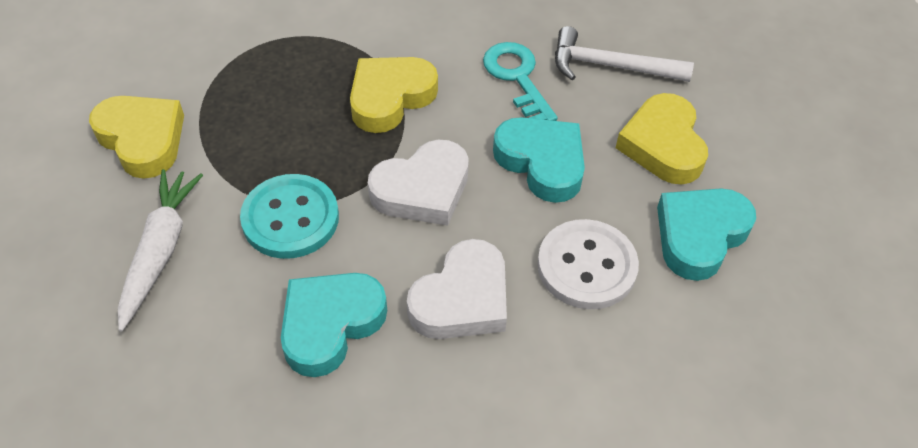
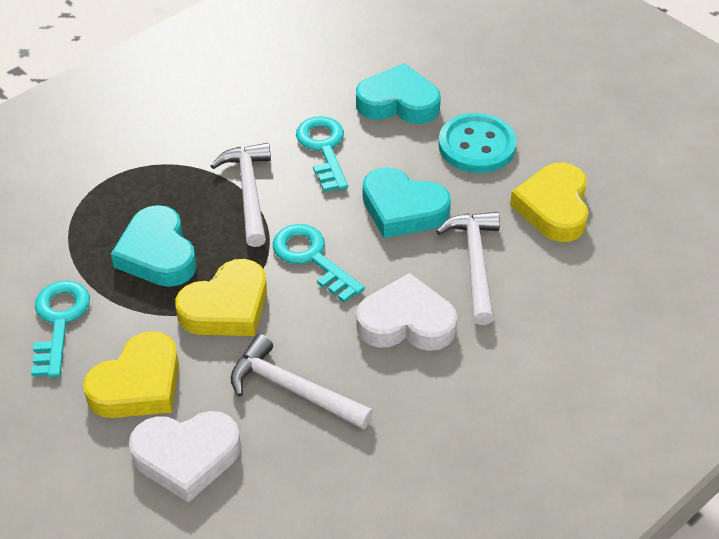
turquoise key: [483,42,558,121] = 1 -> [31,280,90,378] [273,224,365,302] [296,116,348,192] = 3
white button: [537,219,639,309] = 1 -> none = 0
white carrot: [118,169,203,331] = 1 -> none = 0
white hammer: [555,26,694,82] = 1 -> [211,143,271,247] [231,334,373,429] [436,212,500,325] = 3

